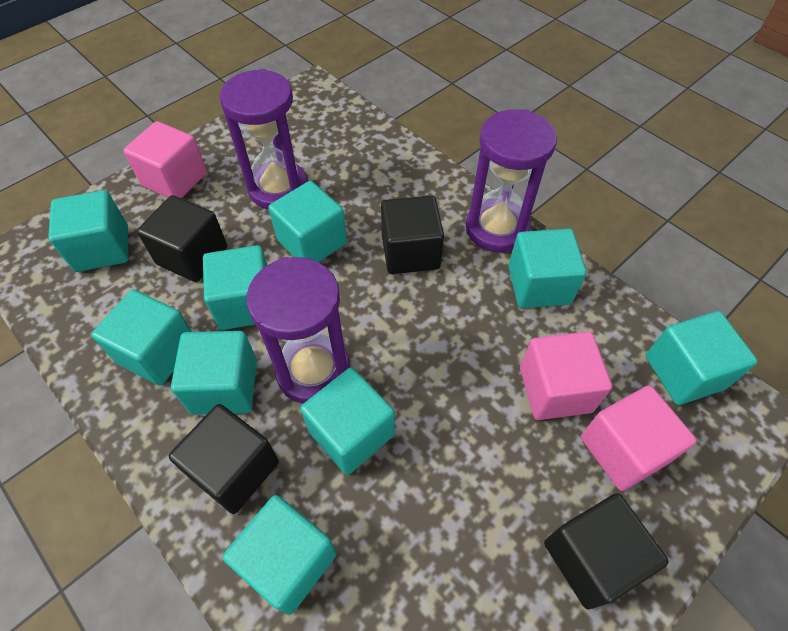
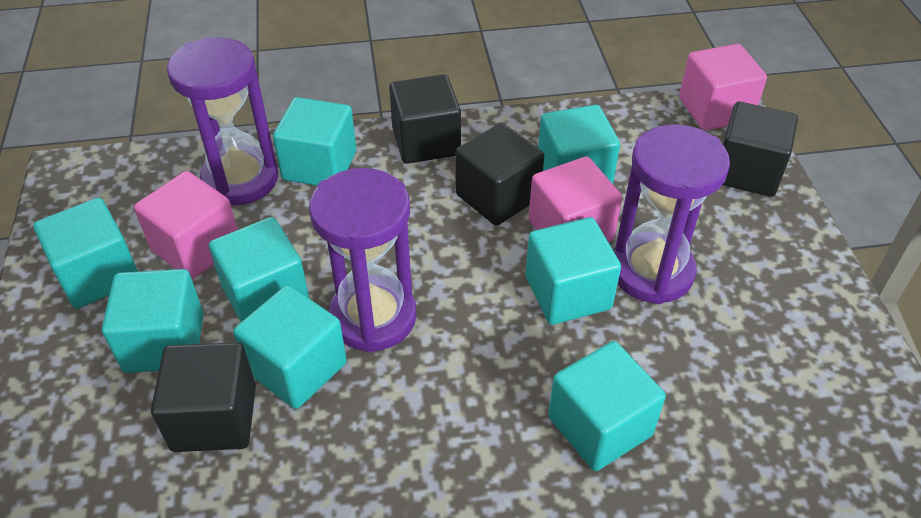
turquoise cube: [48,190,129,272] [91,290,192,385] [171,331,257,415] [203,245,267,330] [223,495,337,615] [268,181,347,262] [300,368,395,475] [508,229,587,308] [645,311,758,405] = 9 -> [33,198,138,309] [102,269,204,373] [209,217,309,322] [233,285,347,409] [273,97,356,186] [525,217,621,325] [538,105,620,184] [548,341,666,471] = 8

